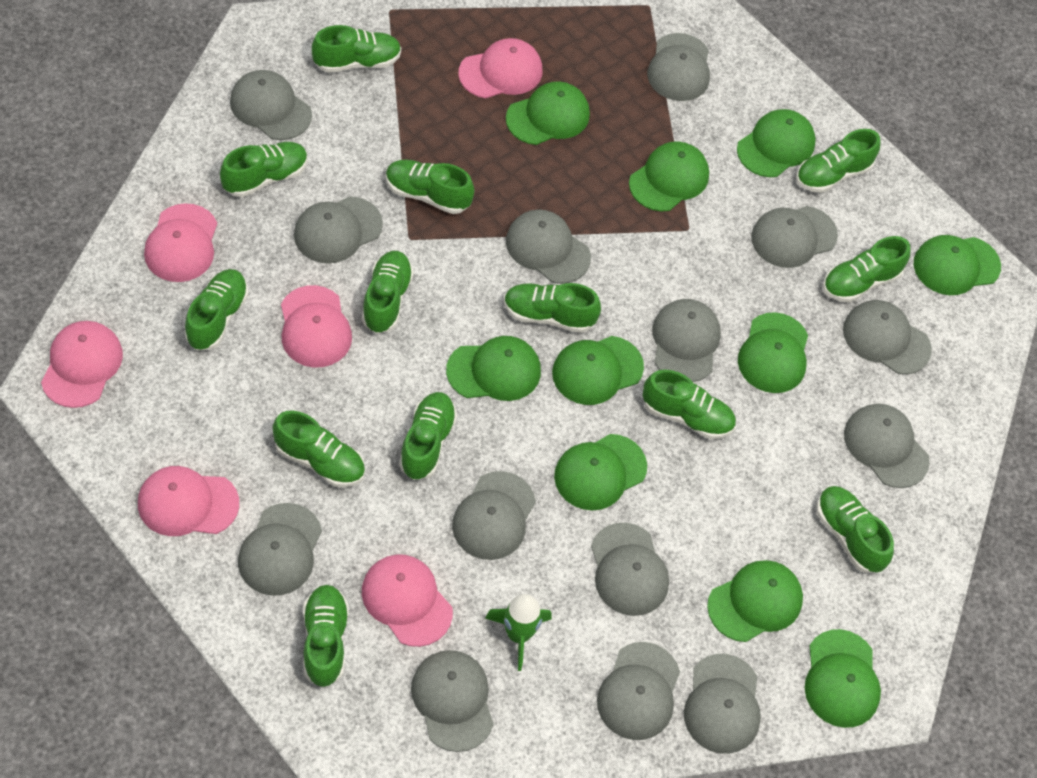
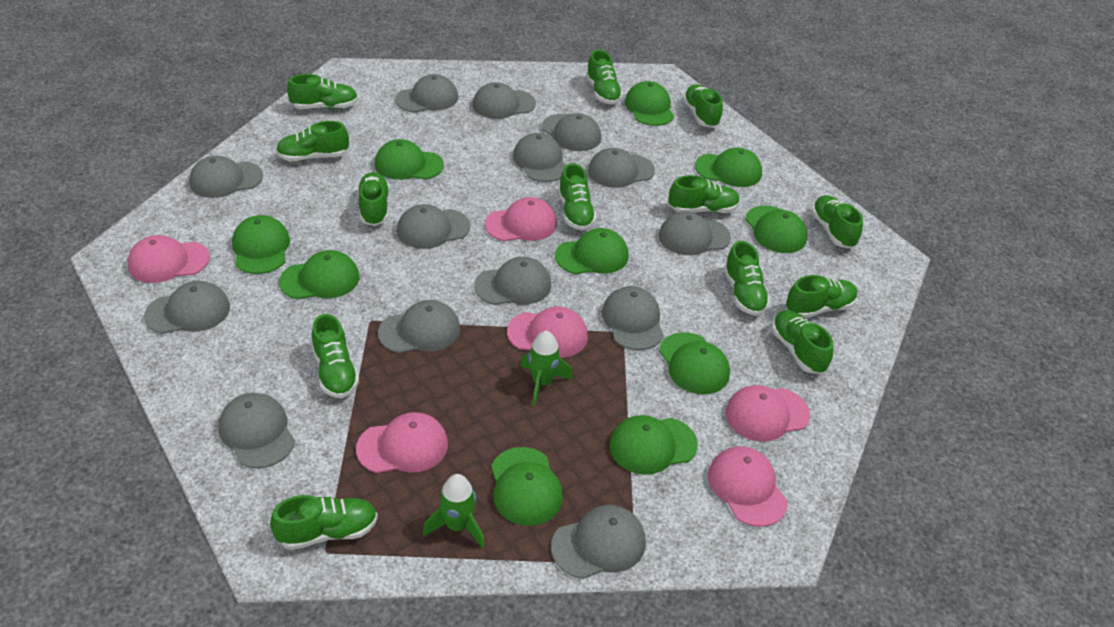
green rocket: [485,594,552,671] = 1 -> [423,474,485,548] [520,331,573,406] = 2

